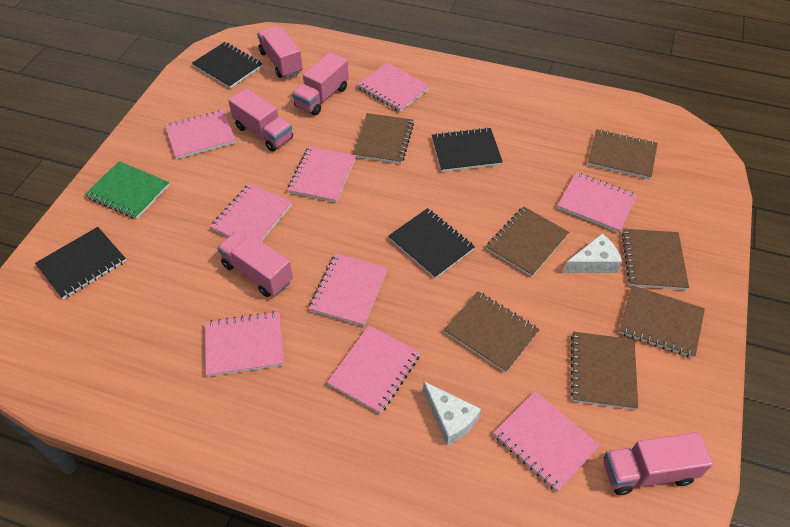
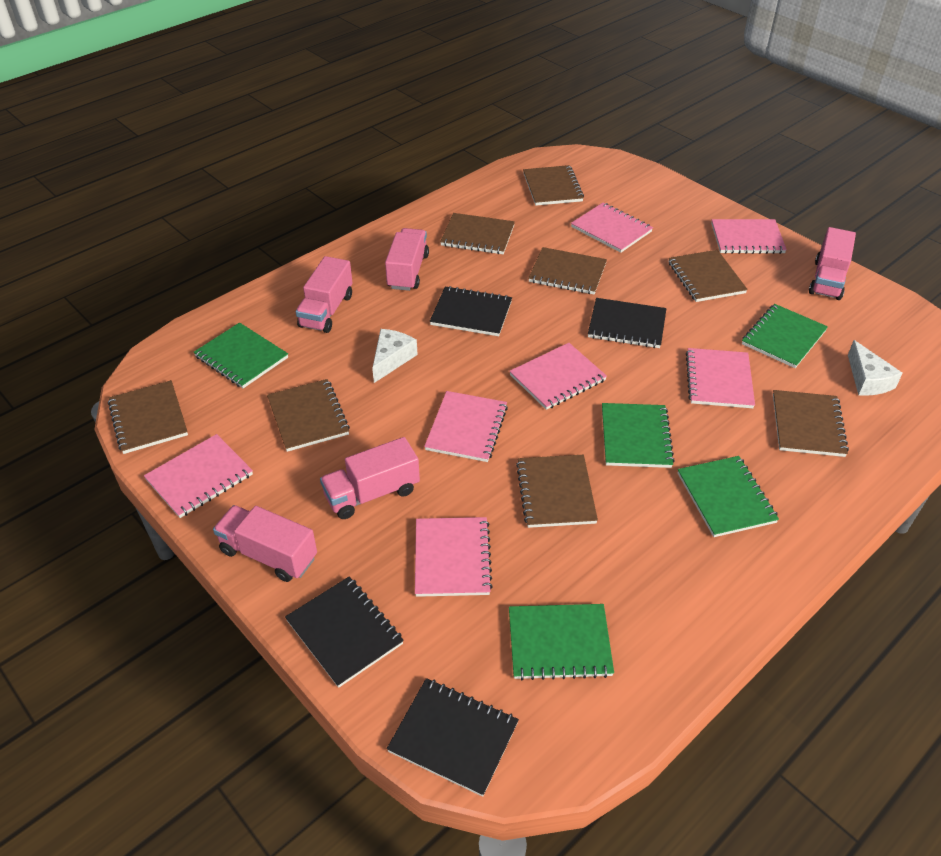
brown notebook: [353,113,414,164] [444,291,540,373] [486,207,569,277] [570,332,638,410] [588,129,658,179] [619,285,705,358] [622,229,689,290] = 7 -> [108,380,188,454] [267,379,350,452] [440,213,515,254] [516,455,598,528] [523,165,584,206] [528,247,607,294] [668,250,748,302] [773,390,849,457] = 8
green notebook: [85,161,169,219] = 1 -> [194,322,288,388] [509,604,614,680] [602,403,675,468] [678,456,779,537] [742,304,828,368] = 5
pink notebook: [165,110,236,159] [205,311,284,377] [210,183,292,241] [288,146,356,203] [309,254,388,326] [327,325,420,414] [357,63,430,112] [493,391,600,492] [557,172,637,232] = 9 -> [144,434,253,518] [415,517,493,597] [424,391,508,462] [510,343,607,410] [571,203,653,253] [686,348,755,408] [711,219,787,254] = 7

